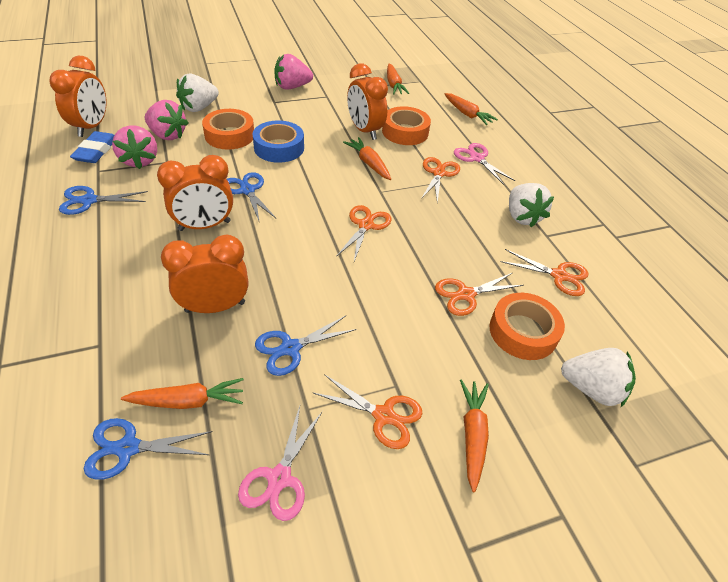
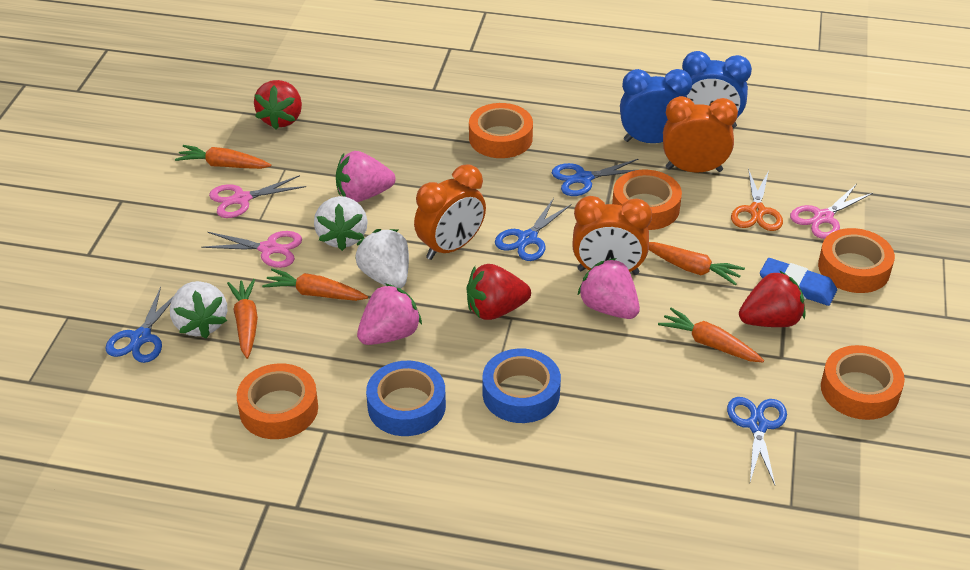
blue clock: none = 0 -> [620,69,692,143] [682,51,752,128] = 2
blue tape: [252,120,304,163] = 1 -> [366,361,446,436] [482,348,561,423] = 2
orange clock: [50,56,106,137] [157,155,233,231] [161,234,248,313] [347,63,388,140] = 4 -> [414,164,486,260] [572,196,652,275] [663,96,738,172] = 3
orange scissors: [312,374,422,449] [336,205,391,261] [421,157,460,202] [435,273,524,316] [500,249,589,296] = 5 -> [731,168,783,231] = 1
orange tape: [202,109,254,150] [382,106,431,145] [490,293,565,360] = 3 -> [237,363,318,439] [469,103,533,158] [612,170,682,230] [818,228,895,293] [821,345,905,420] = 5
pink scissors: [238,406,323,521] [454,143,515,185] = 2 -> [201,231,302,268] [209,175,306,218] [790,184,873,239] = 3
red strawberry: none = 0 -> [254,80,302,130] [466,264,531,320] [739,270,805,327] = 3

